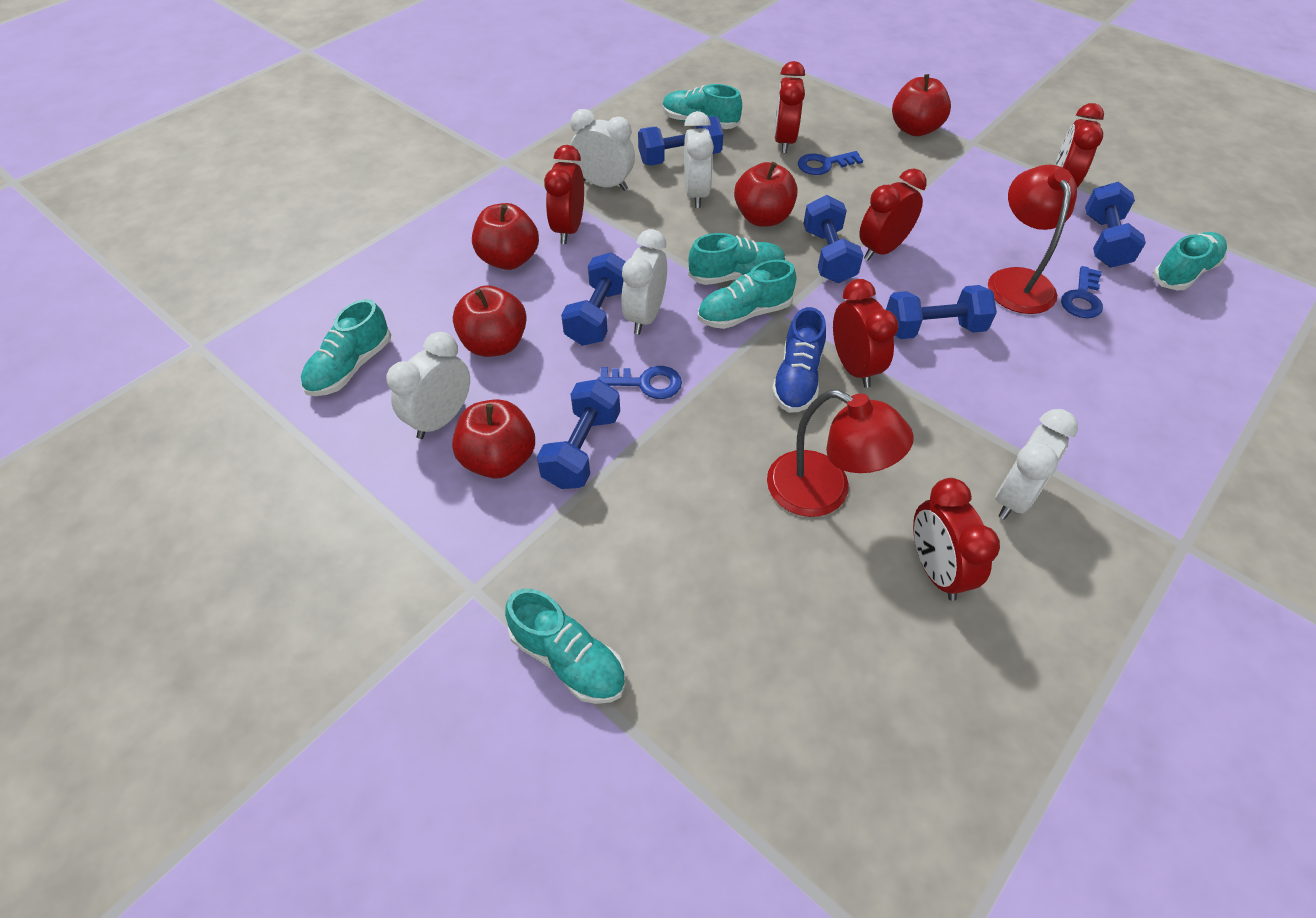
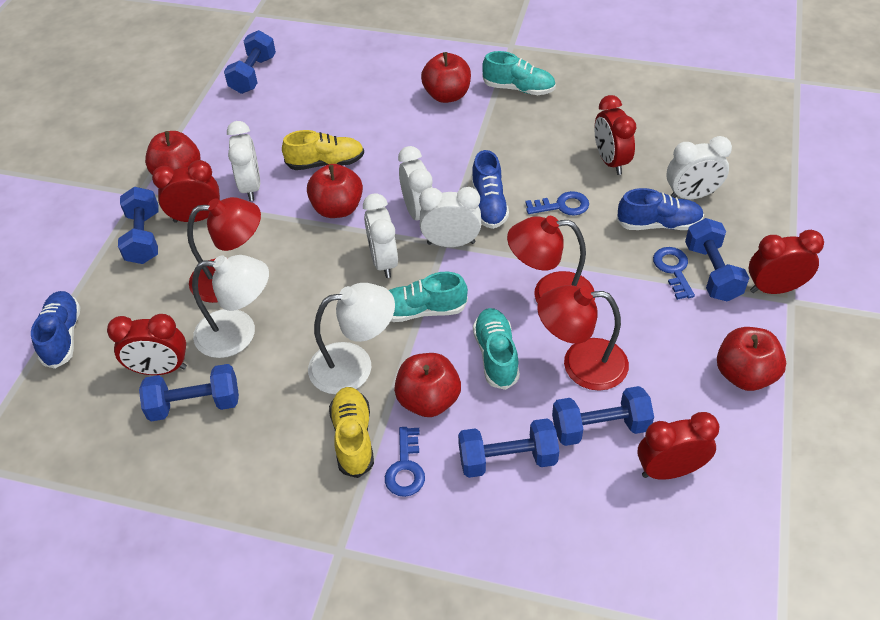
blue shoe: [772,307,826,413] = 1 -> [31,291,81,369] [472,150,509,229] [616,188,704,230] = 3
red clock: [544,145,584,244] [774,61,805,153] [833,279,898,388] [859,168,927,261] [913,478,1000,601] [1055,103,1104,187] = 6 -> [107,314,187,375] [152,160,220,223] [595,95,636,175] [637,412,719,480] [749,230,824,294] = 5
red lamp: [767,390,914,517] [988,165,1077,314] = 2 -> [187,197,261,303] [507,216,595,303] [537,285,629,391] = 3
turquoise shoe: [301,299,391,396] [505,589,625,704] [663,84,742,129] [688,233,786,285] [698,260,796,329] [1153,232,1227,290] = 6 -> [389,272,468,322] [473,308,520,390] [482,51,556,95] = 3
white lamp: none = 0 -> [192,255,269,358] [308,283,395,394] = 2
yellow shoe: none = 0 -> [282,130,364,170] [329,387,374,478] = 2

